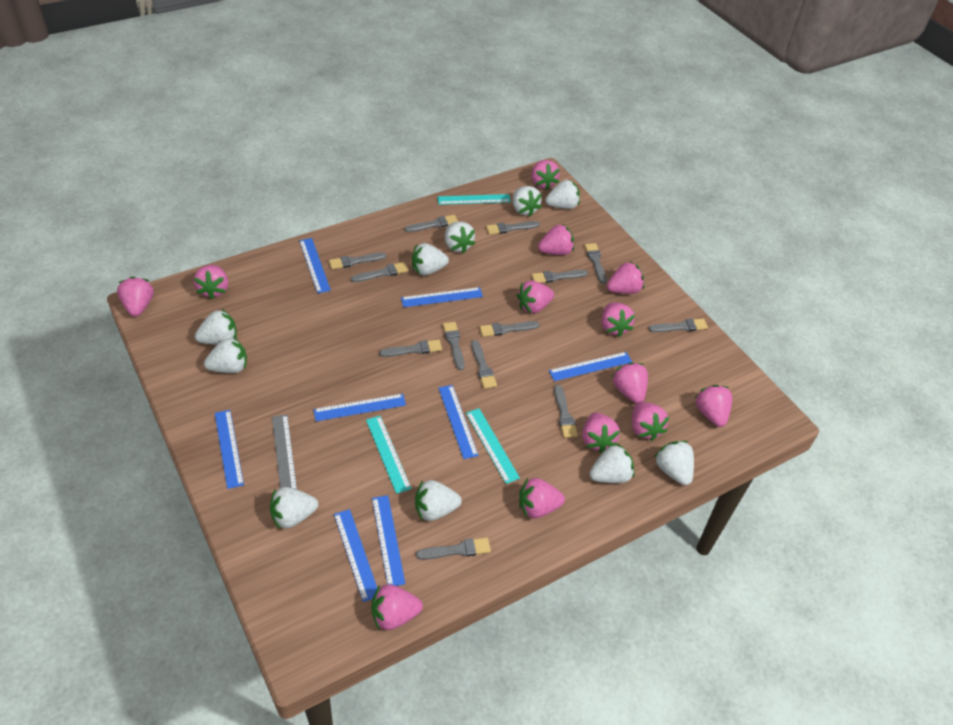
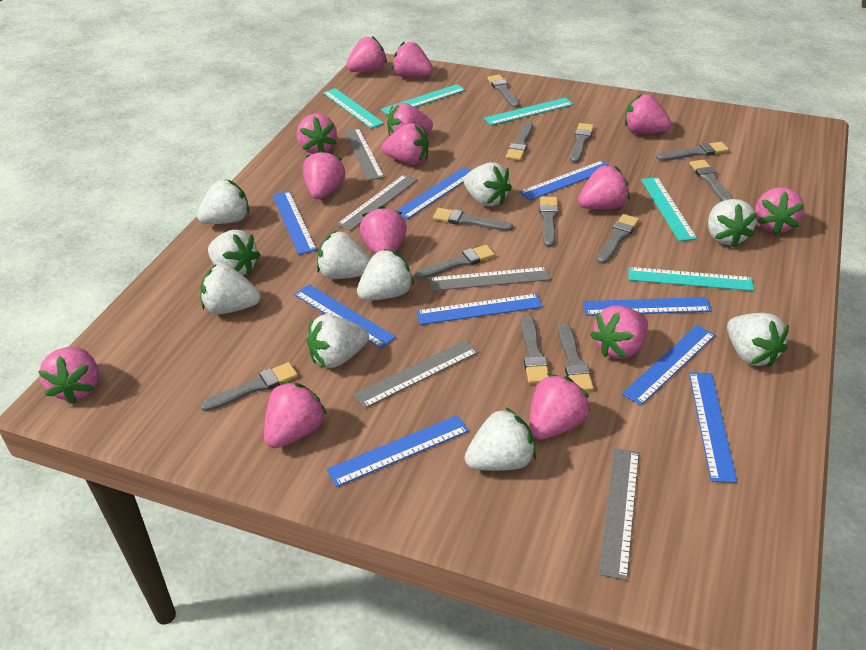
blue ruler: [215,410,244,489] [299,238,331,293] [313,394,406,421] [334,509,377,602] [372,495,405,586] [401,287,483,307] [439,385,479,459] [549,352,632,381] = 8 -> [273,191,317,255] [294,284,396,348] [327,415,469,487] [396,167,472,219] [416,294,543,325] [519,161,610,201] [583,297,712,316] [622,325,715,405] [689,372,737,483] = 9
grey brush: [329,252,386,270] [351,262,408,282] [379,340,442,357] [404,215,458,232] [416,538,491,560] [443,322,465,370] [471,340,497,389] [480,321,540,337] [486,221,540,235] [532,270,588,283] [554,385,578,438] [585,243,607,284] [649,319,708,332] = 13 -> [200,362,298,412] [414,245,495,279] [433,208,513,231] [487,75,520,108] [506,122,533,160] [522,316,549,384] [540,197,558,247] [558,323,594,391] [570,123,594,163] [597,214,639,264] [656,142,729,161] [689,160,733,201] = 12
grey ruler: [272,414,297,489] = 1 -> [337,175,417,231] [344,128,384,181] [353,340,478,408] [429,267,550,291] [599,448,639,580] = 5
pink strawberry: [117,276,154,317] [194,265,228,300] [371,584,423,630] [517,280,554,314] [519,478,565,518] [531,160,560,190] [538,224,574,255] [582,412,620,453] [602,302,635,337] [607,261,644,294] [612,362,648,403] [632,402,669,441] [695,385,732,427] = 13 -> [38,347,99,404] [264,382,327,448] [297,114,337,154] [303,150,345,199] [346,36,387,73] [360,206,407,254] [382,123,429,165] [387,103,433,136] [392,41,433,78] [530,374,591,439] [578,166,630,209] [590,306,648,359] [625,94,671,134] [755,187,805,235] = 14
turquoise ruler: [366,416,412,494] [438,194,511,205] [466,408,520,484] = 3 -> [323,88,384,129] [381,84,465,116] [484,98,573,125] [628,267,754,291] [641,177,697,241] = 5

